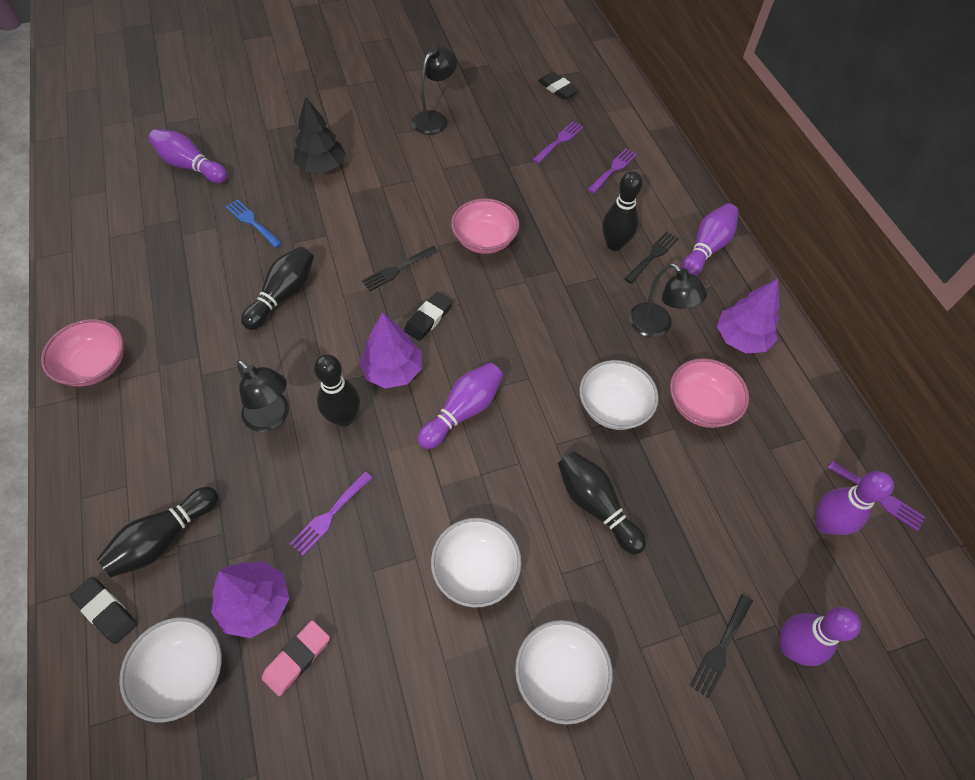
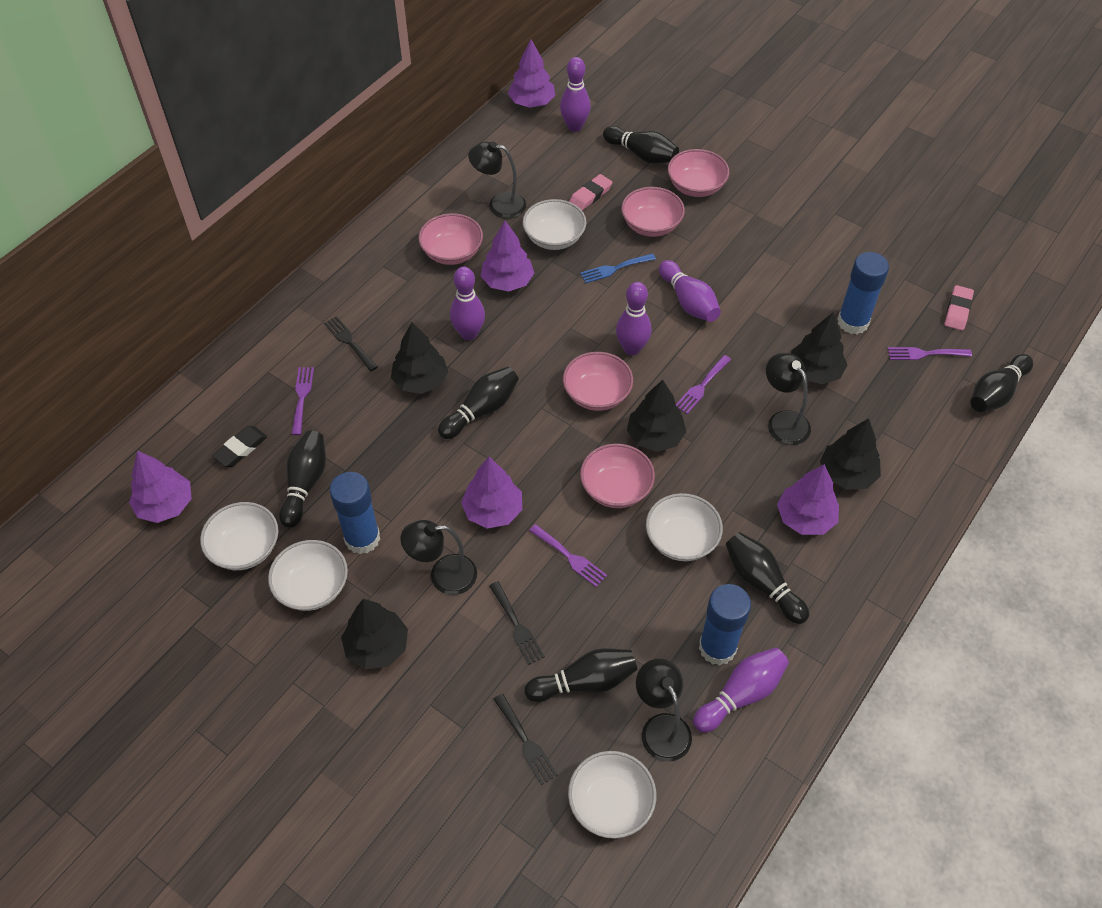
black bowling pin: [97,487,219,577] [241,246,314,330] [314,354,360,427] [558,451,646,555] [602,171,642,251] = 5 -> [279,430,326,528] [438,367,519,439] [524,648,638,702] [603,126,679,164] [726,532,809,624] [970,354,1033,412] = 6
black eraser: [70,577,137,644] [404,292,453,341] [538,72,579,100] = 3 -> [212,426,267,467] = 1
black lamp: [237,360,289,432] [412,46,457,135] [629,263,707,337] = 3 -> [400,520,477,595] [468,141,526,219] [636,659,692,762] [766,353,811,445] = 4
black tree: [294,96,346,173] = 1 -> [341,599,408,669] [391,322,448,394] [627,379,686,452] [791,313,847,384] [820,418,881,490] = 5
blue glue stick: none = 0 -> [330,472,380,554] [699,584,751,665] [838,252,889,334] = 3
pink bowl: [41,319,124,387] [451,198,519,254] [670,358,749,428] = 3 -> [418,213,483,265] [563,352,633,411] [580,443,655,508] [621,187,685,237] [668,149,729,197] = 5
pink eraser: [262,620,330,696] = 1 -> [569,174,612,210] [944,285,974,330] = 2
purple tree: [211,561,289,638] [359,312,422,389] [717,278,780,353] = 3 -> [129,451,192,523] [461,457,522,529] [481,221,534,292] [508,40,555,108] [777,464,839,535] = 5
white bowl: [119,617,222,722] [431,518,522,608] [515,620,613,725] [579,360,659,430] = 4 -> [200,502,279,570] [268,540,348,611] [523,199,586,250] [568,751,656,839] [646,493,723,561] = 5

